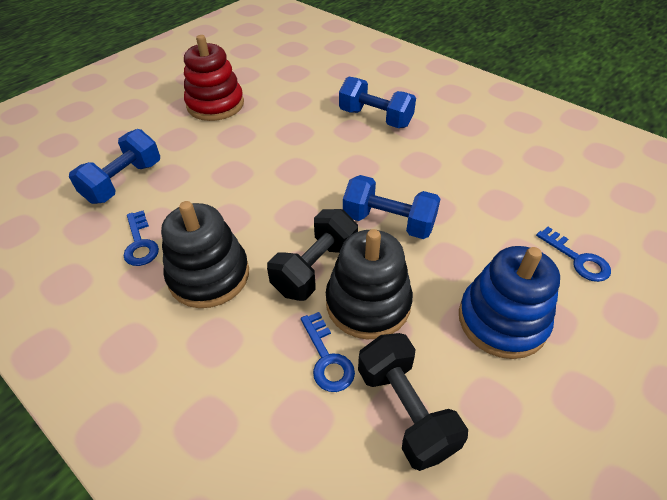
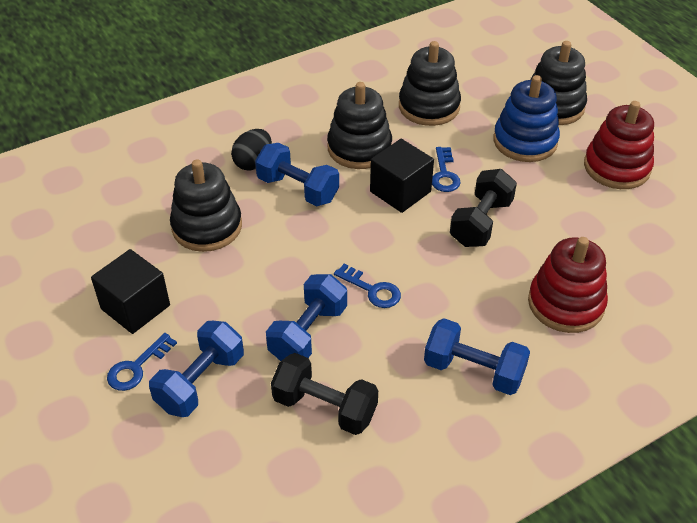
black cube: none = 0 -> [91,249,170,334] [370,139,434,213] = 2
black egg: none = 0 -> [231,129,272,171] = 1
black stacking toy: [161,201,249,308] [326,229,413,339] = 2 -> [170,159,242,252] [327,82,392,169] [399,41,461,126] [531,41,587,125] = 4
blue dumbbell: [69,129,160,204] [339,77,416,128] [343,175,440,239] = 3 -> [149,321,244,417] [255,143,339,206] [266,274,347,361] [424,318,530,395] = 4
red stacking toy: [184,35,244,121] = 1 -> [528,237,608,333] [584,101,654,189] = 2

